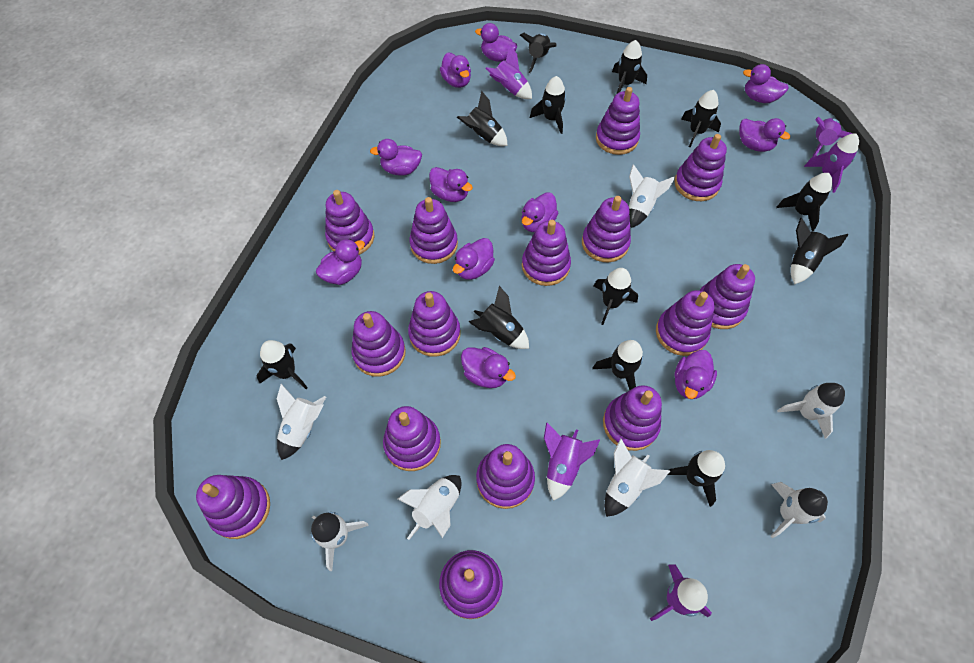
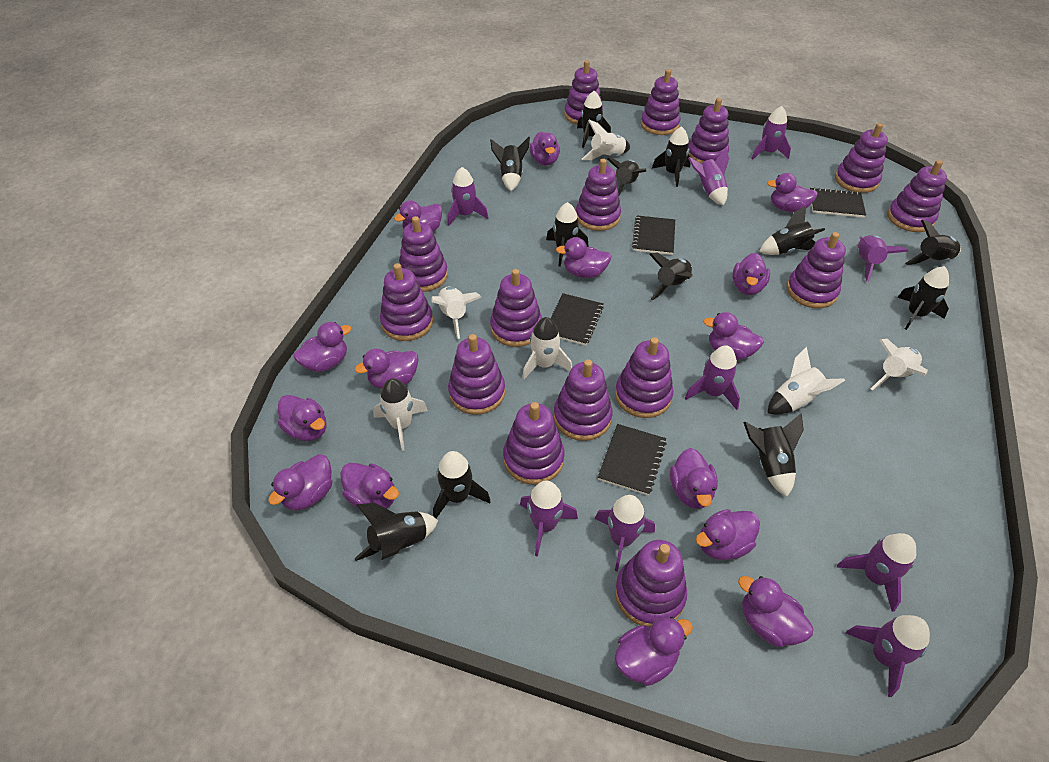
black notebook: none = 0 -> [550,293,604,346] [598,424,667,495] [632,216,675,255] [810,187,866,218] = 4
purple duck: [316,239,365,285] [370,139,422,176] [429,167,473,202] [440,52,471,88] [453,238,495,280] [461,347,516,388] [475,23,517,62] [521,192,558,232] [674,350,717,399] [739,118,790,152] [743,64,789,103] = 11 -> [268,454,332,510] [277,395,326,441] [294,322,351,372] [340,463,399,509] [355,349,418,389] [394,200,442,232] [529,132,560,165] [556,237,612,278] [615,617,693,686] [670,448,718,509] [695,509,760,560] [703,312,764,360] [732,253,770,295] [738,576,813,647] [767,173,818,212] = 15
purple rocket: [485,45,532,99] [544,422,600,501] [650,564,712,621] [804,133,859,193] [812,117,853,157] = 5 -> [448,167,488,226] [520,480,578,557] [595,495,655,572] [685,345,740,410] [688,148,729,205] [751,106,791,160] [837,533,916,612] [846,615,930,697] [857,235,908,282] = 9
white rocket: [277,384,326,460] [311,512,369,571] [398,475,462,540] [604,438,670,517] [629,164,675,228] [770,482,828,538] [777,383,845,439] = 7 -> [373,378,428,451] [431,286,481,339] [522,317,572,380] [582,120,630,160] [768,347,845,415] [871,339,928,390] = 6

